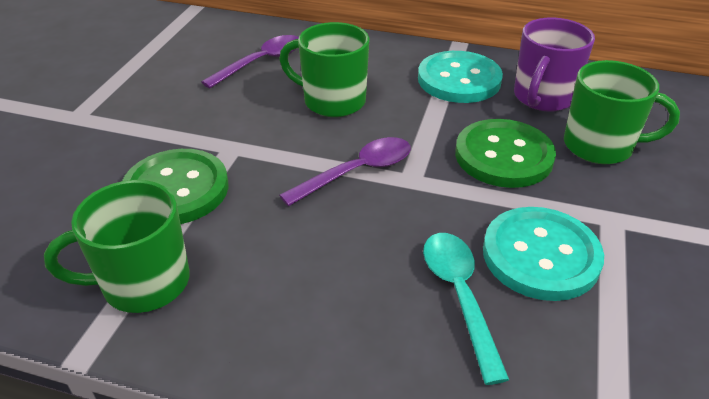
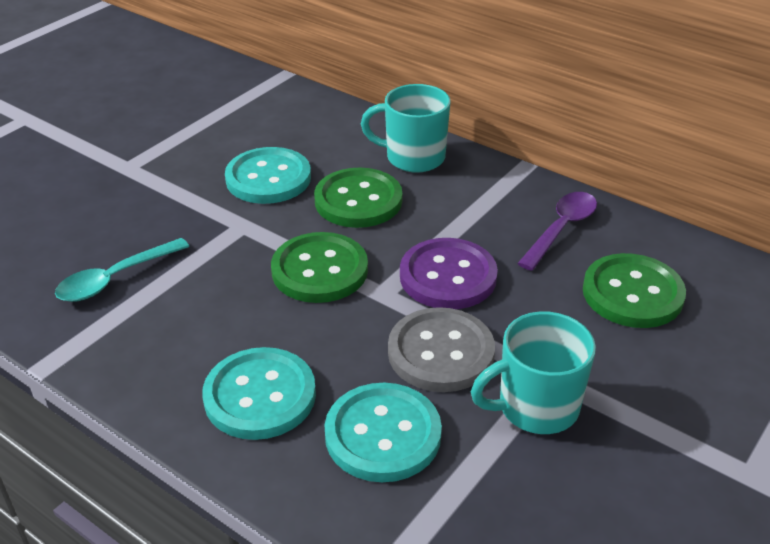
green button: [122,149,229,224] [455,119,556,188] = 2 -> [271,232,368,303] [314,168,402,228] [583,253,686,328] = 3
green mug: [44,180,190,313] [279,22,370,117] [564,60,680,164] = 3 -> none = 0
grey button: none = 0 -> [388,307,495,392] = 1
purple button: none = 0 -> [400,238,498,309] = 1
purple mug: [514,17,595,111] = 1 -> none = 0
purple spoon: [201,35,299,88] [279,137,411,206] = 2 -> [517,192,597,271] = 1
turquoise button: [418,51,503,103] [483,207,604,301] = 2 -> [202,347,316,440] [225,147,311,204] [324,383,442,482] = 3
turquoise mug: none = 0 -> [361,84,451,173] [471,312,596,434] = 2

